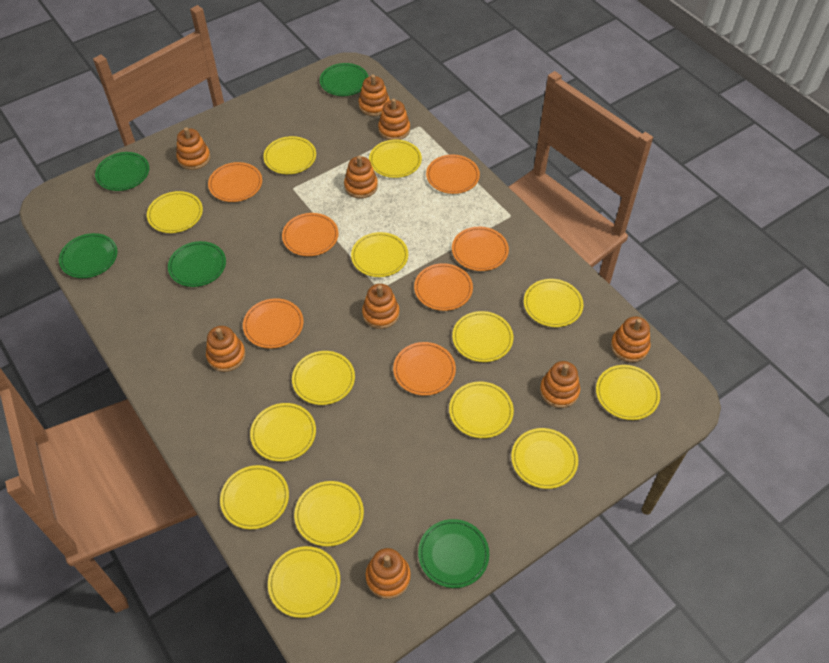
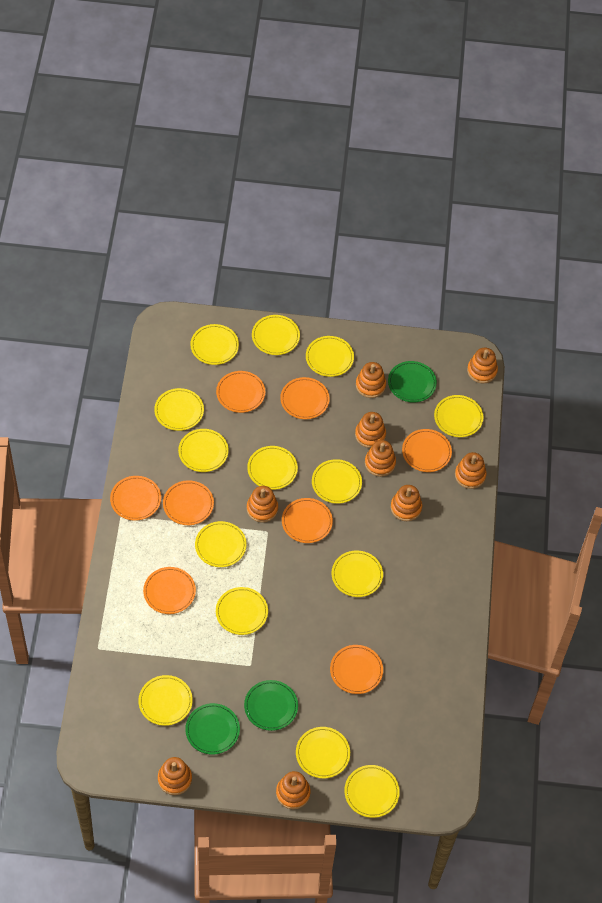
green plate: [59,233,118,278] [95,152,149,191] [168,241,226,287] [320,63,368,96] [418,519,489,588] = 5 -> [185,703,240,755] [244,680,298,731] [388,361,437,402] = 3
orange plate: [208,162,262,202] [243,298,304,349] [282,213,339,256] [393,342,456,396] [414,263,473,311] [426,154,480,194] [452,227,509,271] = 7 -> [110,476,161,521] [143,567,196,614] [163,480,214,525] [216,371,265,413] [280,377,330,419] [282,498,333,543] [330,645,383,694] [402,429,452,472] = 8

